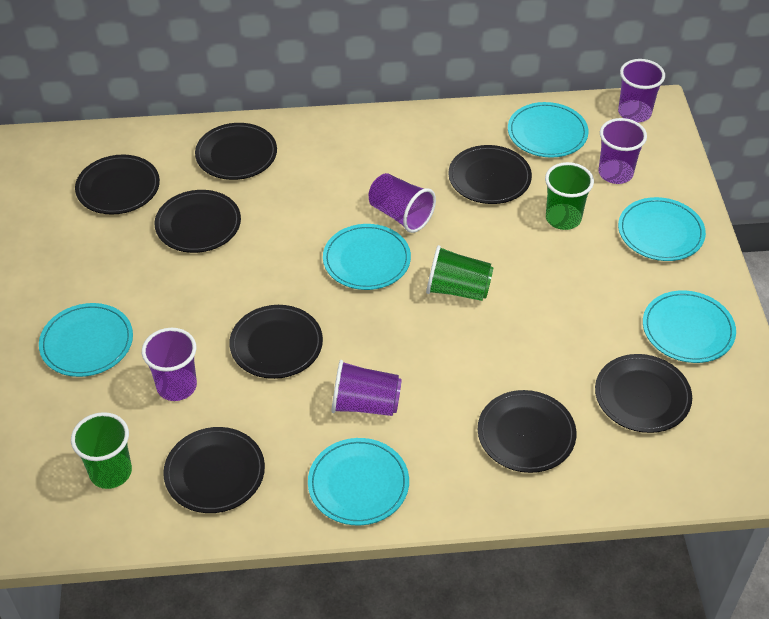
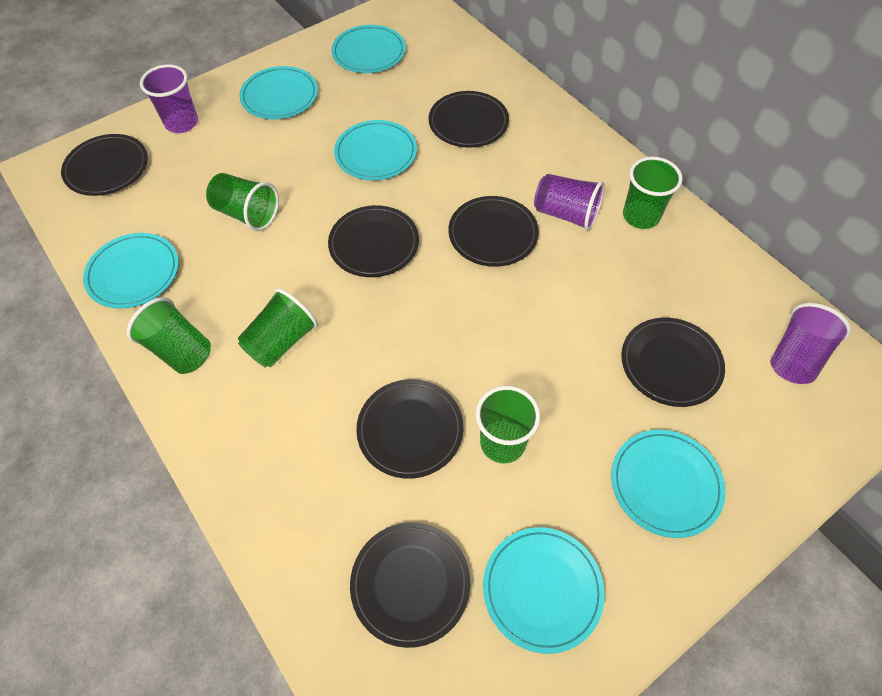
black plate: [75,154,160,215] [154,190,241,253] [163,427,265,513] [195,123,277,180] [229,305,323,379] [448,145,532,204] [478,390,576,473] [595,354,692,433] = 8 -> [61,134,148,196] [328,205,419,277] [350,522,470,648] [356,379,463,479] [429,91,509,148] [448,196,539,267] [621,318,725,407] = 7
green cup: [71,412,132,489] [426,245,494,301] [545,162,594,230] = 3 -> [127,297,211,374] [206,173,279,231] [238,288,318,368] [476,386,540,464] [623,157,683,229] = 5
purple cup: [142,328,197,401] [331,360,402,416] [368,173,436,233] [598,118,647,184] [618,59,665,123] = 5 -> [140,64,198,133] [534,174,605,231] [770,303,851,384] = 3

